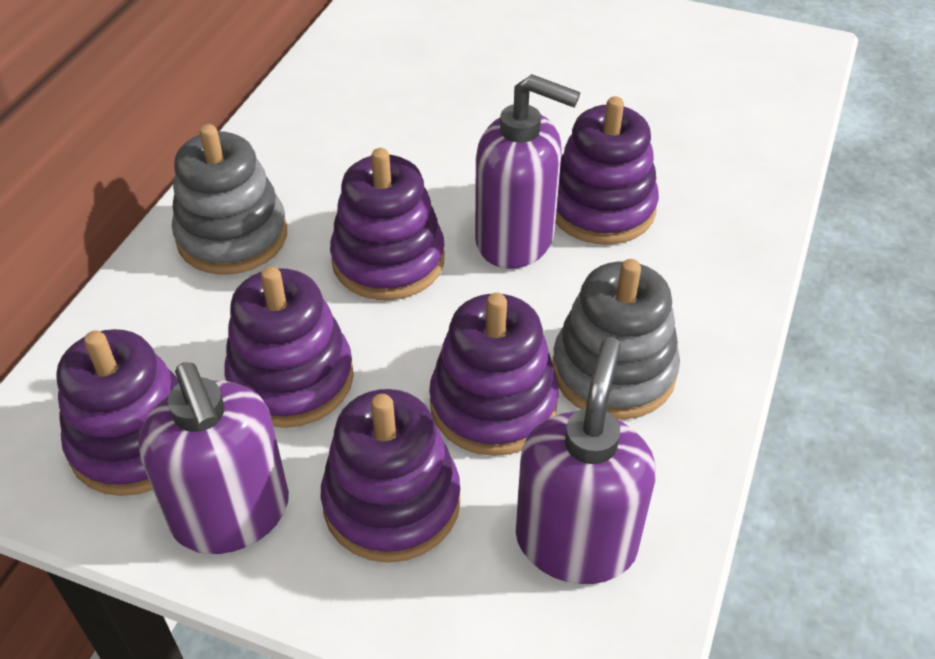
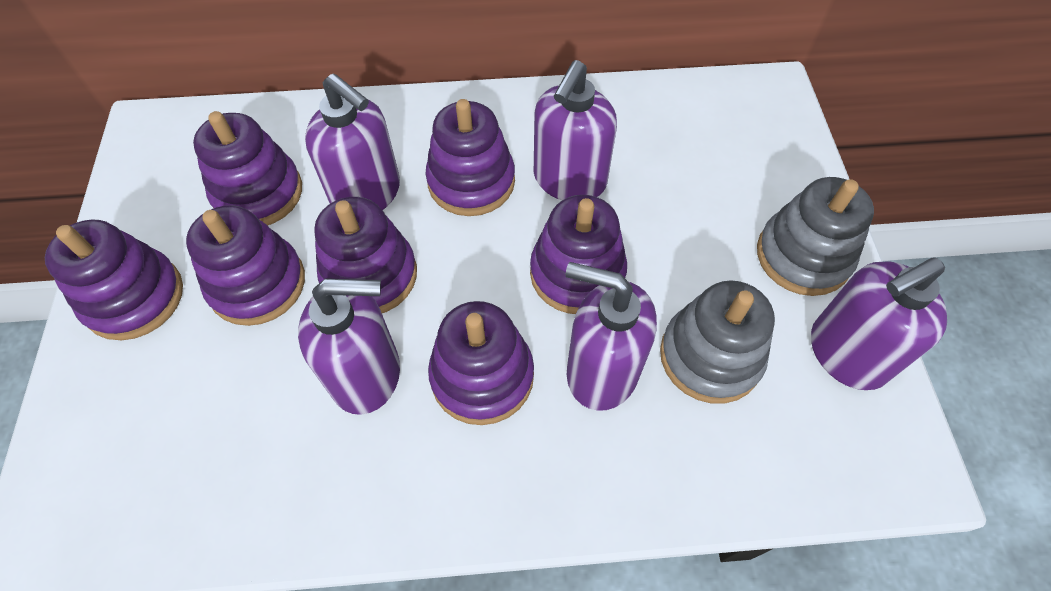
purple soap dispenser: [138,362,289,554] [475,74,580,269] [516,337,656,584] = 3 -> [298,278,400,415] [305,73,400,210] [534,60,617,200] [566,262,657,411] [811,258,947,390] = 5
purple stacking toy: [56,329,179,496] [224,266,354,428] [321,389,461,563] [330,148,445,300] [429,293,559,456] [556,96,659,245] = 6 -> [45,220,183,340] [186,205,305,326] [193,111,302,225] [314,197,417,313] [425,99,515,216] [428,301,534,425] [530,195,627,314] = 7

